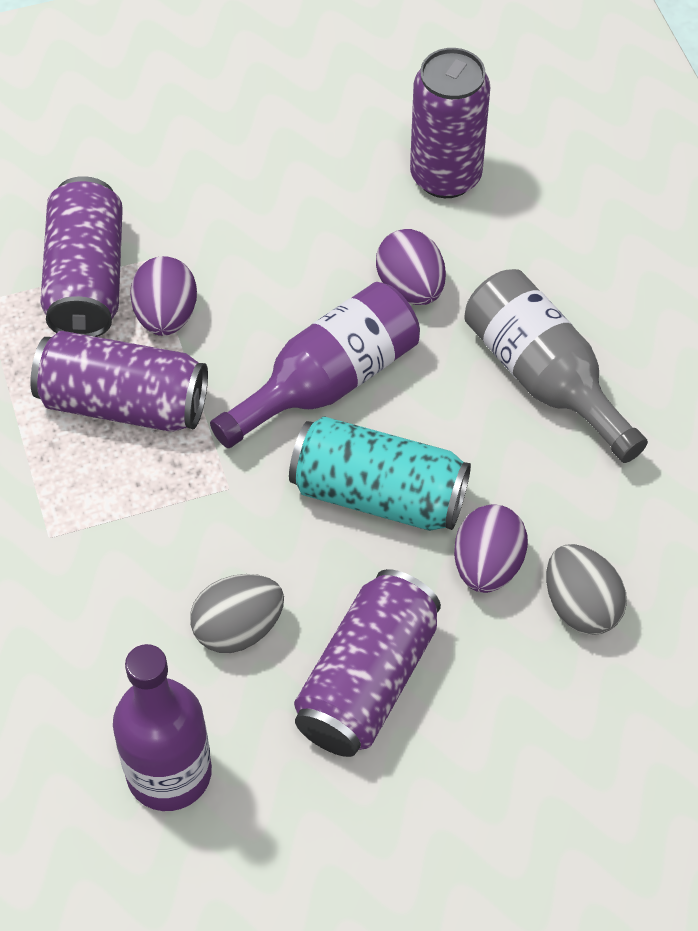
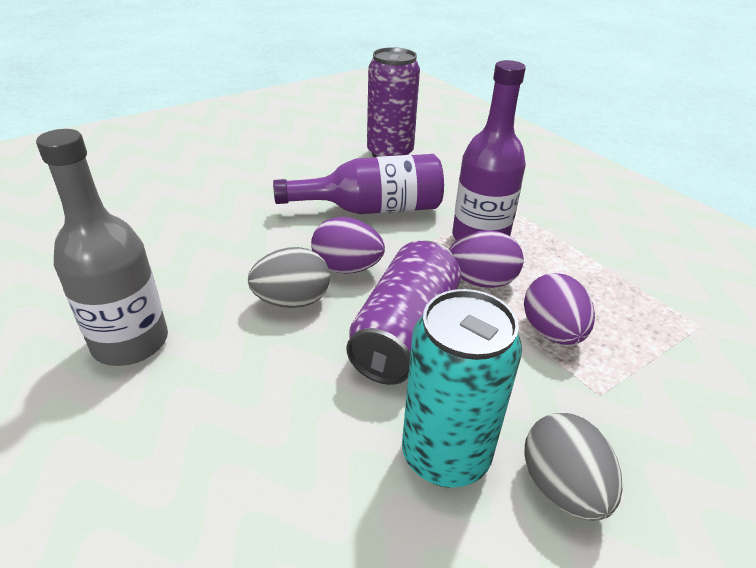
purple can: [31,331,208,432] [40,176,123,337] [294,569,441,757] [410,48,490,198] = 4 -> [347,241,461,385] [367,47,420,157] = 2

